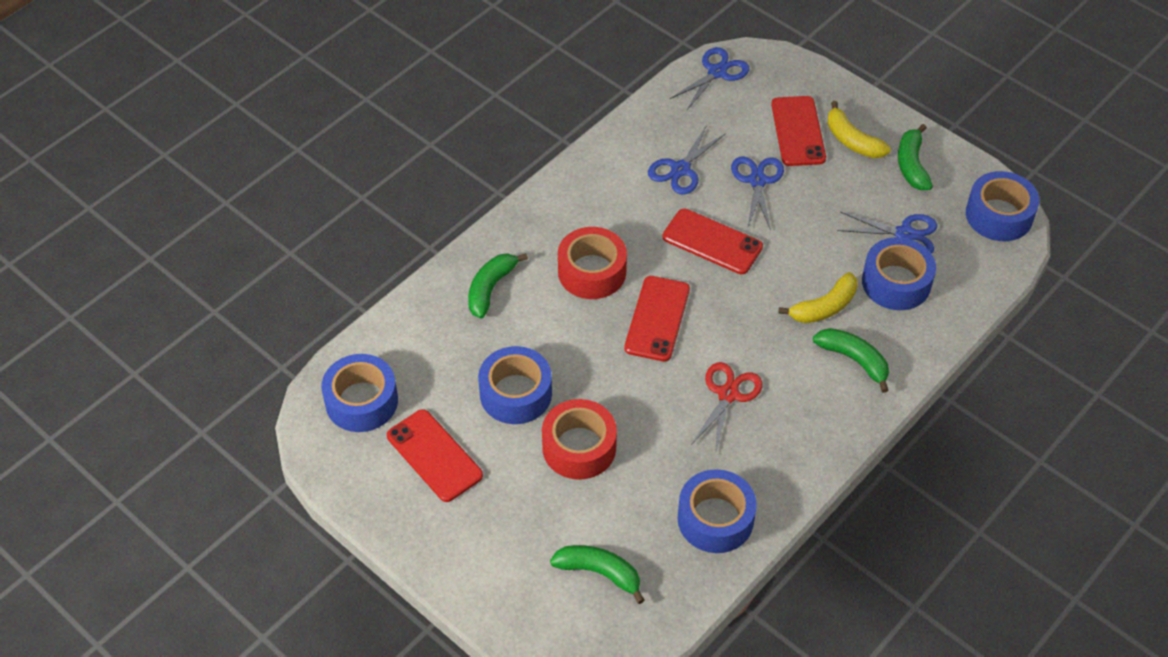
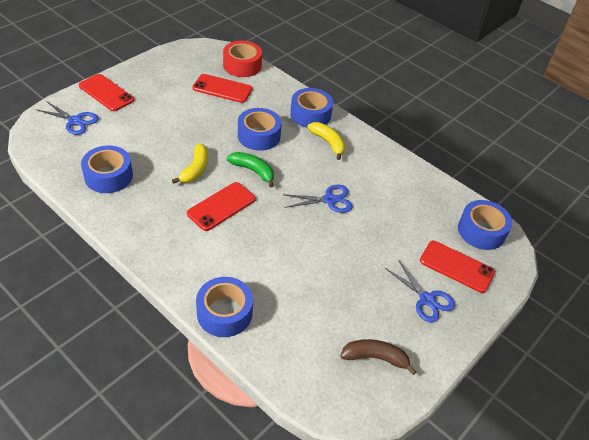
blue scissors: [648,125,726,195] [670,47,749,110] [731,157,784,230] [837,212,937,254] = 4 -> [36,101,99,135] [283,185,353,213] [385,260,455,323] = 3
brown banana: none = 0 -> [341,339,417,375] = 1
green banana: [468,253,528,319] [550,545,645,604] [813,328,889,393] [898,124,933,190] = 4 -> [227,152,274,188] = 1
red scissors: [691,362,763,454] = 1 -> none = 0
red tape: [542,399,617,480] [558,227,627,299] = 2 -> [223,41,262,77] = 1

